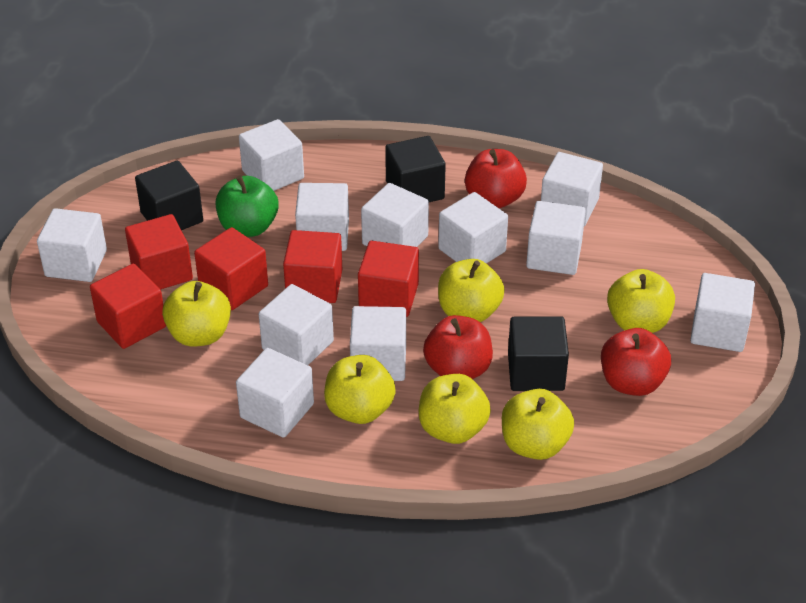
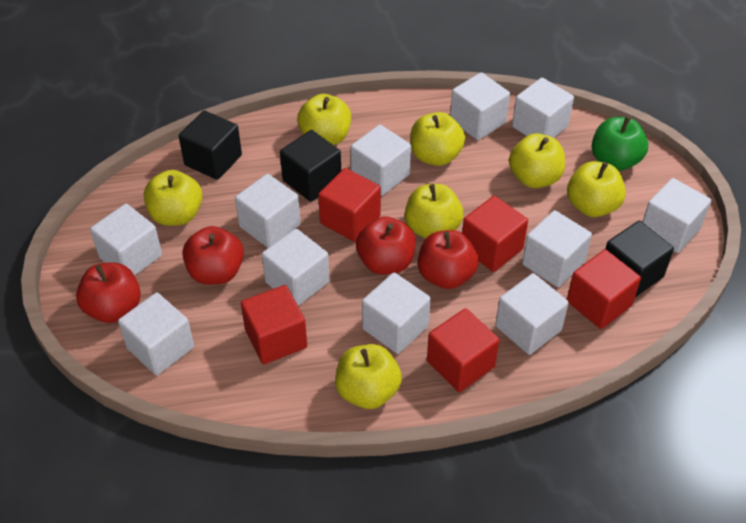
red apple: [423,315,493,379] [465,149,527,208] [601,328,671,396] = 3 -> [76,262,141,323] [182,226,244,285] [356,216,416,275] [418,230,479,289] = 4
yellow apple: [162,281,231,347] [324,355,396,424] [419,374,491,444] [438,259,505,322] [502,389,574,460] [607,269,675,333] = 6 -> [144,170,202,226] [297,94,351,145] [335,344,402,409] [405,184,463,238] [411,112,465,166] [509,133,565,188] [567,161,626,217] = 7

